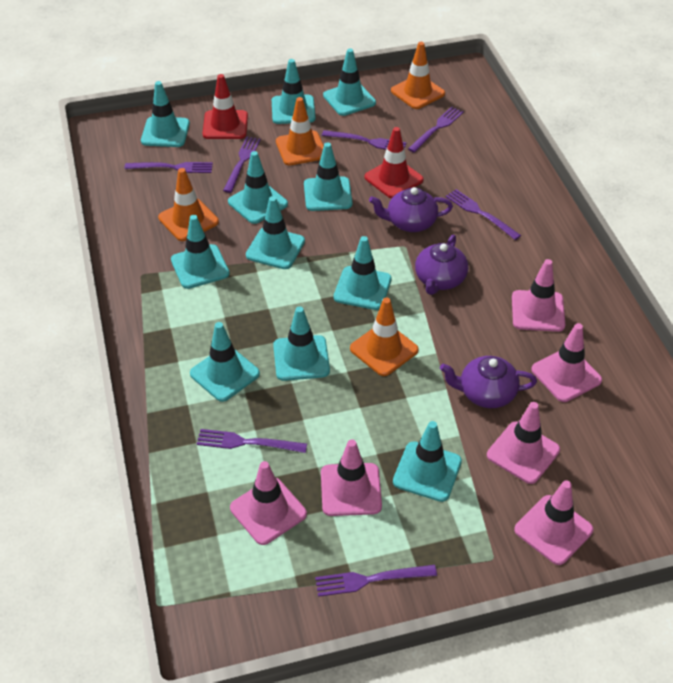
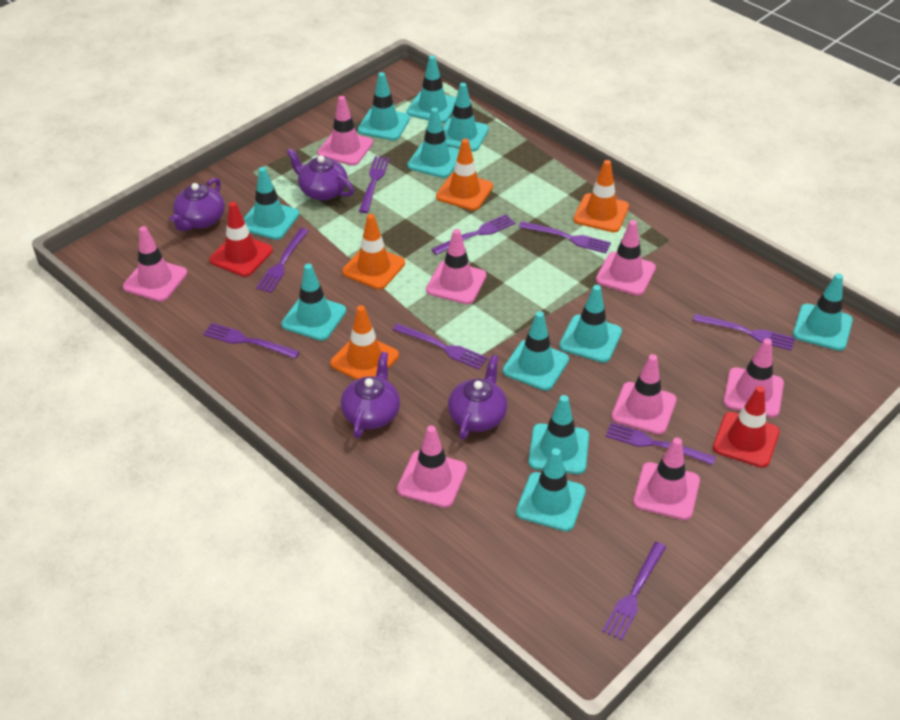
pink traffic cone: [230,461,307,545] [321,439,382,516] [487,402,560,484] [512,259,565,332] [514,480,593,565] [531,323,602,402] = 6 -> [123,226,187,302] [318,96,373,166] [397,425,467,508] [426,229,487,304] [596,220,656,296] [612,354,677,435] [633,438,700,520] [723,339,784,418] = 8
purple fork: [125,162,213,173] [197,429,307,453] [223,137,261,193] [315,565,437,597] [322,130,407,150] [408,107,464,153] [446,189,521,240] = 7 -> [203,323,300,359] [256,228,309,293] [359,156,390,213] [393,323,488,369] [431,214,515,255] [519,221,611,253] [602,542,666,641] [605,422,716,465] [693,314,795,351] = 9
purple teapot: [369,187,453,232] [415,235,468,295] [440,356,537,408] = 3 -> [170,178,225,231] [287,148,354,200] [341,352,400,438] [448,355,507,440] = 4

